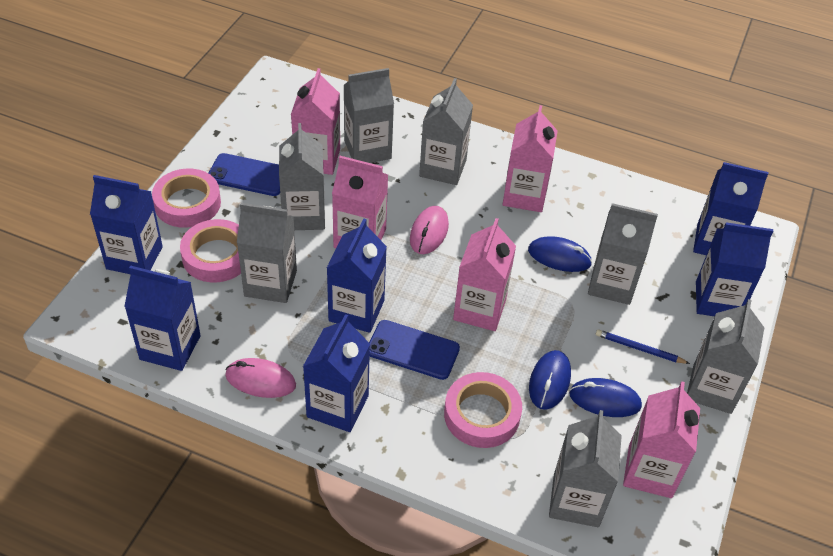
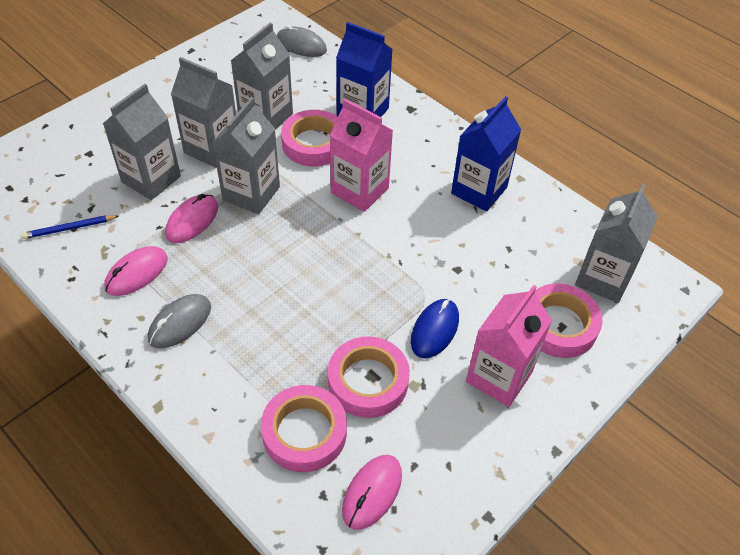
blue carton: [90,175,163,274] [124,265,201,371] [303,314,370,432] [327,219,387,333] [693,162,768,255] [696,222,773,316] = 6 -> [336,22,393,117] [451,96,521,211] = 2
blue mouse: [528,236,592,272] [529,350,571,410] [569,378,642,417] = 3 -> [411,299,459,358] = 1
blue phone: [209,153,280,196] [369,320,460,380] = 2 -> none = 0
grey carton: [237,203,297,303] [279,123,325,230] [344,68,394,163] [419,78,473,185] [549,410,622,527] [588,203,658,305] [687,299,764,414] = 7 -> [103,84,181,200] [171,57,236,168] [212,97,280,214] [231,22,293,129] [575,184,658,303] = 5
grey mouse: none = 0 -> [148,294,211,349] [277,25,327,57] = 2
pink carton: [291,68,340,175] [332,156,388,248] [453,218,516,331] [503,105,558,212] [623,381,700,498] = 5 -> [330,98,393,212] [466,285,552,407] = 2
pink mouse: [225,358,296,398] [410,206,449,254] = 2 -> [104,246,168,296] [165,194,218,243] [342,455,402,530] = 3
pink tape: [152,168,221,228] [180,219,241,282] [444,372,522,448] = 3 -> [261,385,347,472] [281,110,338,167] [328,336,410,418] [535,284,602,358] = 4

